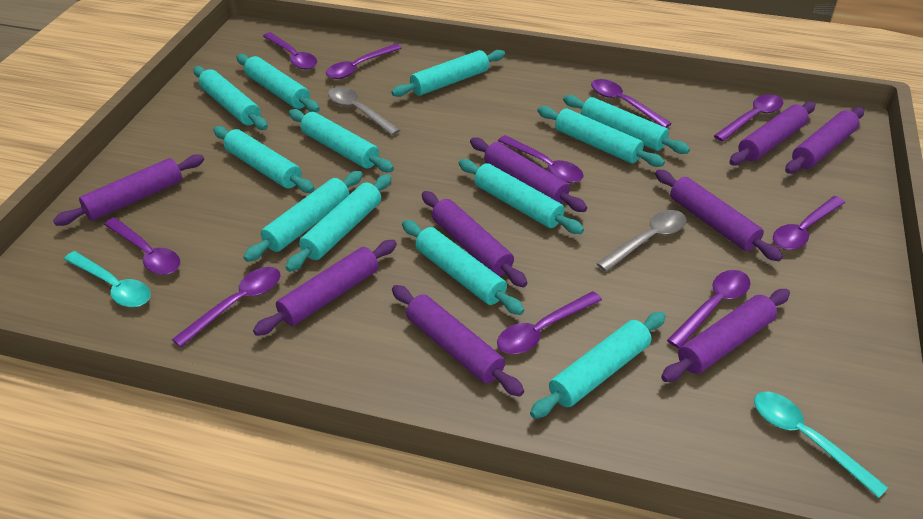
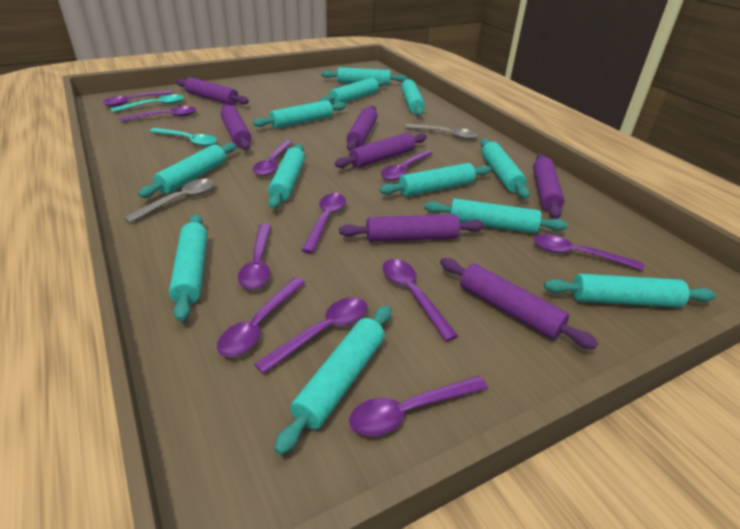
purple rolling pin: [53,155,204,226] [253,240,397,336] [392,285,524,397] [422,191,527,288] [470,137,587,212] [655,169,783,261] [661,289,790,382] [729,102,815,166] [785,107,864,174] = 9 -> [176,77,249,105] [220,104,251,150] [335,133,427,168] [339,214,485,242] [346,106,377,151] [440,258,598,349] [533,154,565,219] = 7
purple spoon: [104,218,180,275] [172,267,280,347] [263,32,317,69] [326,44,402,79] [497,291,602,354] [498,135,583,183] [591,79,672,128] [667,270,750,349] [714,94,783,142] [773,196,845,250] = 10 -> [102,91,173,107] [119,106,197,122] [217,277,305,357] [238,224,271,290] [253,140,293,176] [254,297,368,374] [301,193,346,253] [349,376,488,436] [381,150,433,181] [382,259,458,341] [534,234,644,271] = 11

